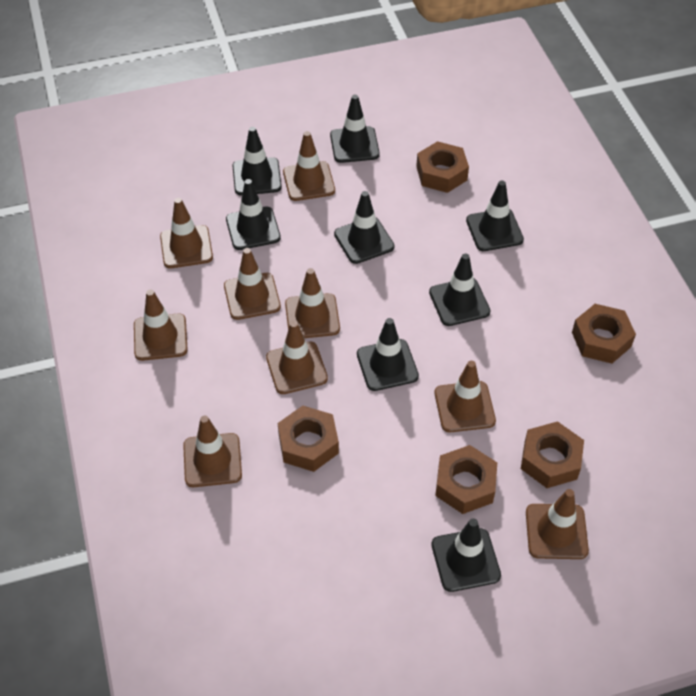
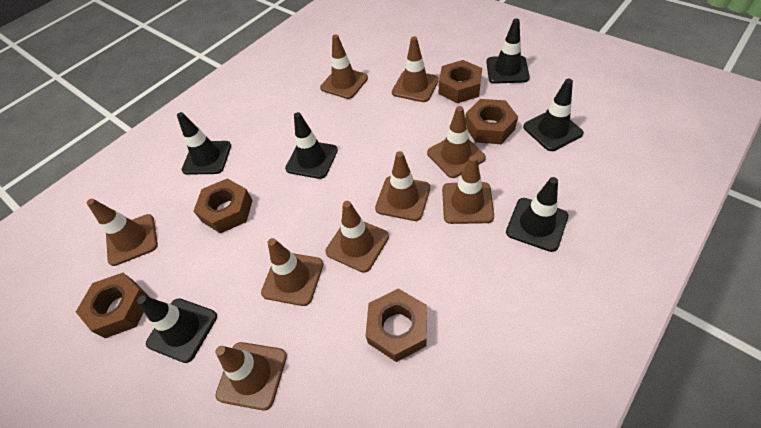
black traffic cone: [226,179,281,250] [232,127,282,195] [330,95,380,163] [334,191,395,264] [357,318,419,391] [429,254,490,326] [431,518,501,592] [466,181,524,251] = 8 -> [137,296,217,363] [177,112,231,175] [285,112,338,179] [486,18,530,84] [506,177,568,252] [523,79,584,151] = 6

